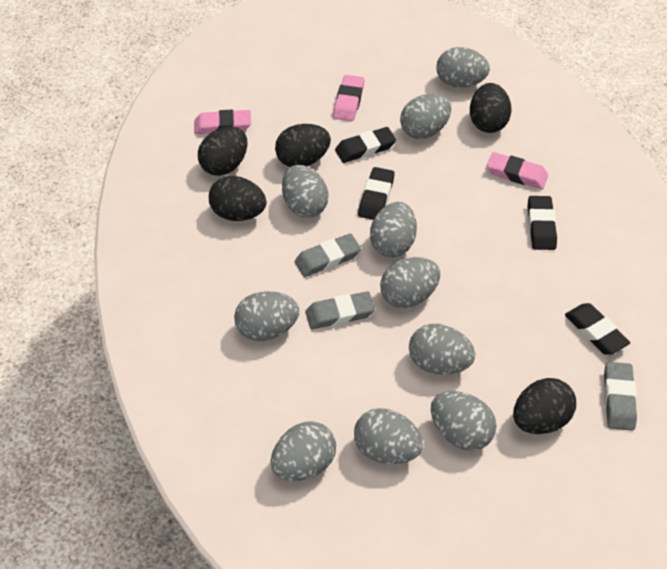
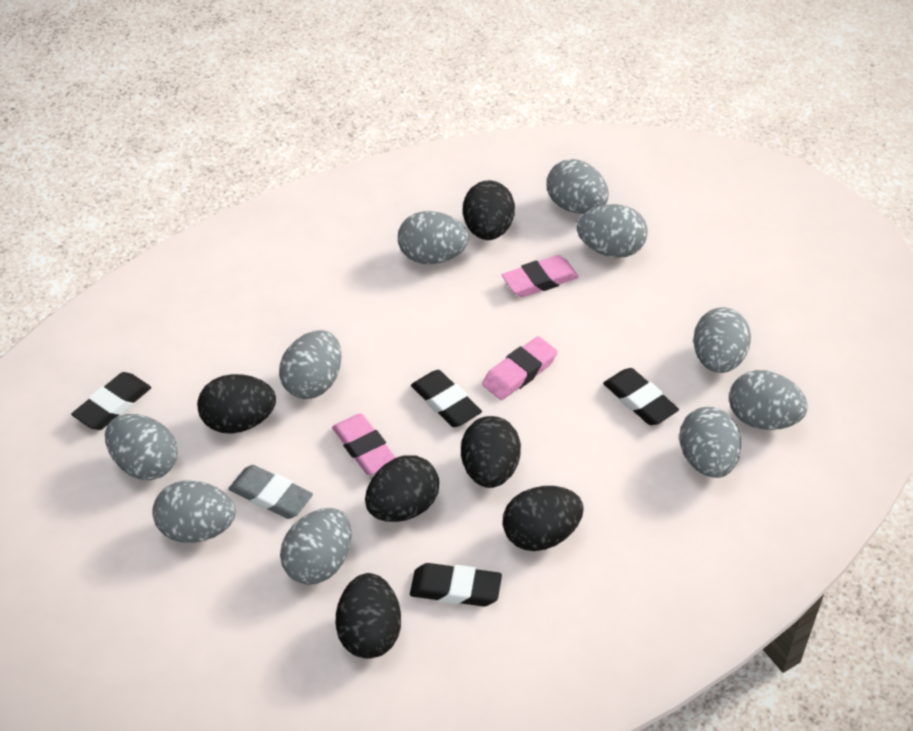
black egg: [198,127,248,176] [209,176,266,221] [275,124,331,167] [470,83,512,133] [513,378,576,434] = 5 -> [197,374,276,434] [336,573,401,659] [365,455,439,522] [461,416,521,488] [463,180,515,240] [503,486,584,551] = 6
grey eraser: [295,233,361,277] [305,291,375,329] [604,362,637,431] = 3 -> [228,465,313,519] = 1

